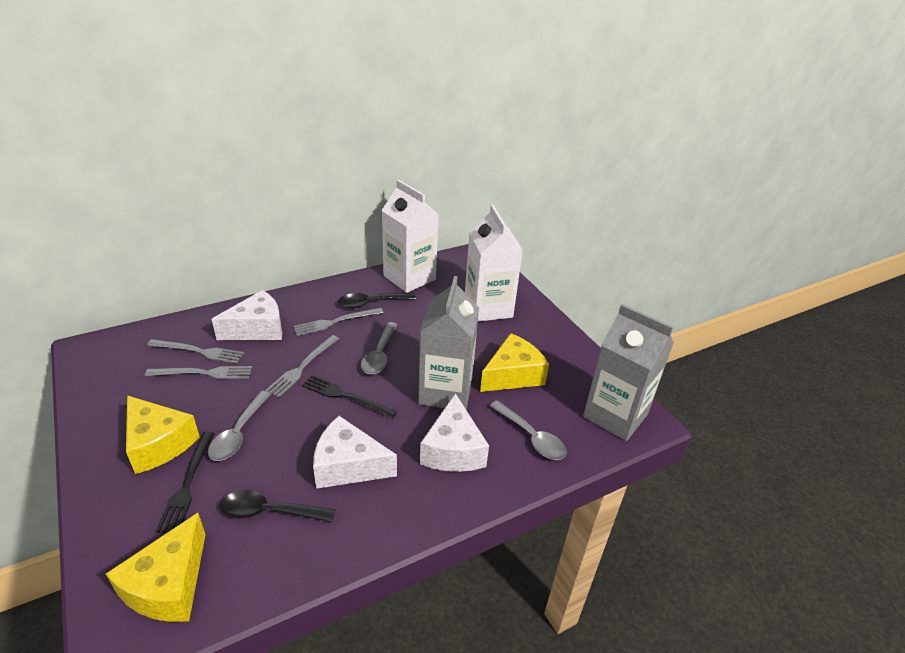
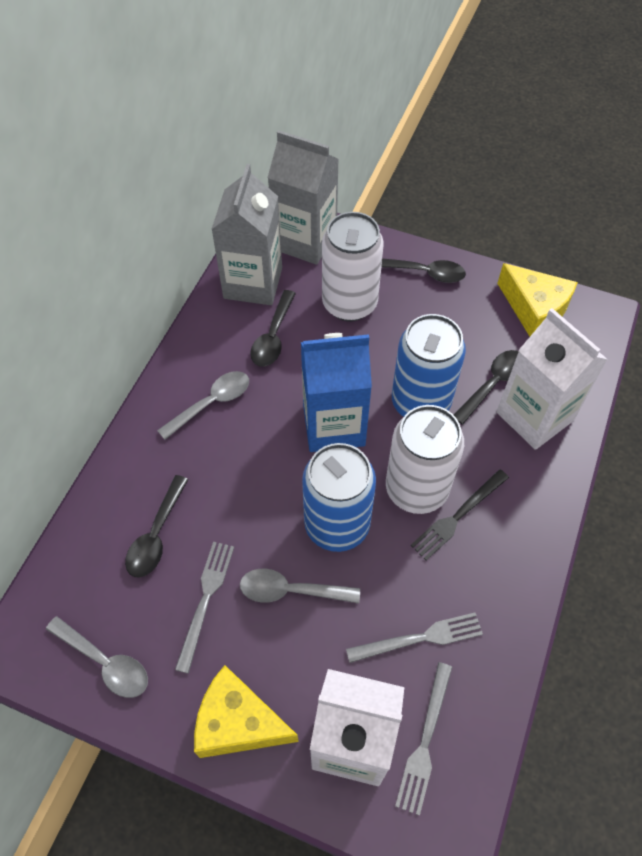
black fork: [156,431,214,533] [302,375,397,419] = 2 -> [411,469,509,560] = 1
black spoon: [220,490,335,522] [338,293,416,308] = 2 -> [125,475,189,578] [250,290,296,367] [381,258,466,283] [454,350,519,425] = 4
blue can: none = 0 -> [302,443,376,552] [392,314,466,417] = 2
blue carton: none = 0 -> [301,333,372,452] = 1
grey fork: [145,366,252,379] [147,339,244,364] [265,335,339,398] [293,308,383,336] = 4 -> [175,542,234,674] [346,613,483,663] [395,662,452,816] = 3
white can: none = 0 -> [322,212,384,321] [386,405,464,514] = 2
white cheese: [212,290,282,340] [313,416,397,489] [420,393,489,472] = 3 -> none = 0
yellow cheese: [106,513,206,622] [126,395,200,474] [480,333,549,392] = 3 -> [194,665,299,758] [497,263,578,337] = 2

